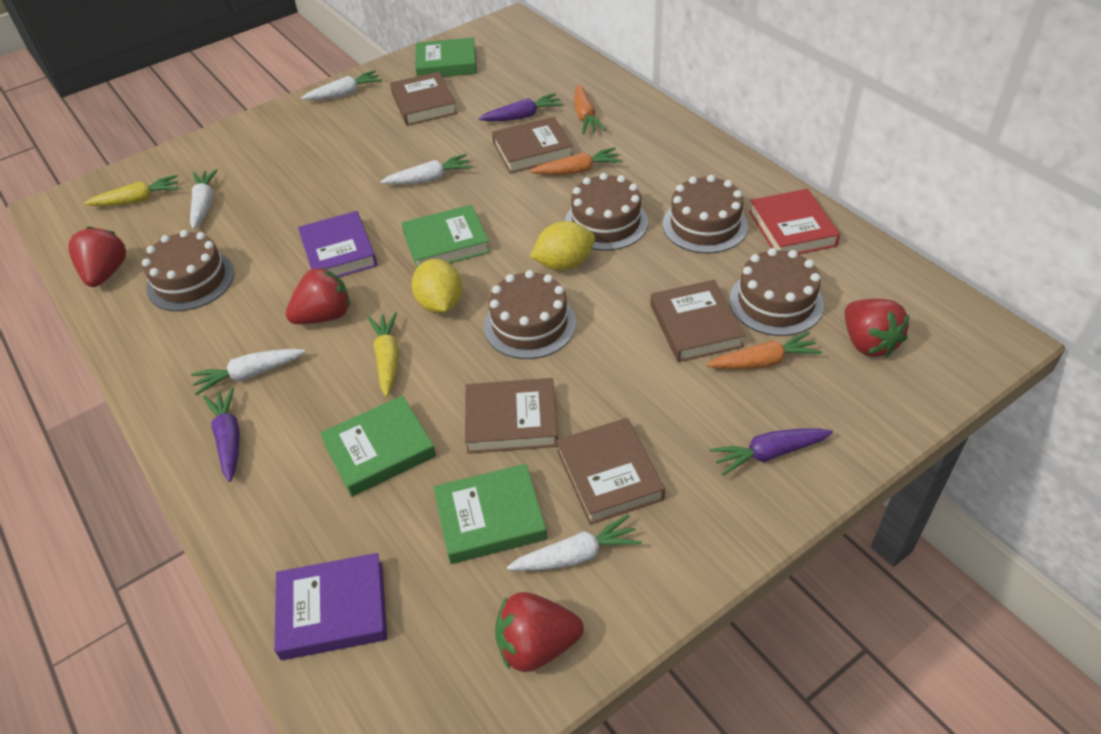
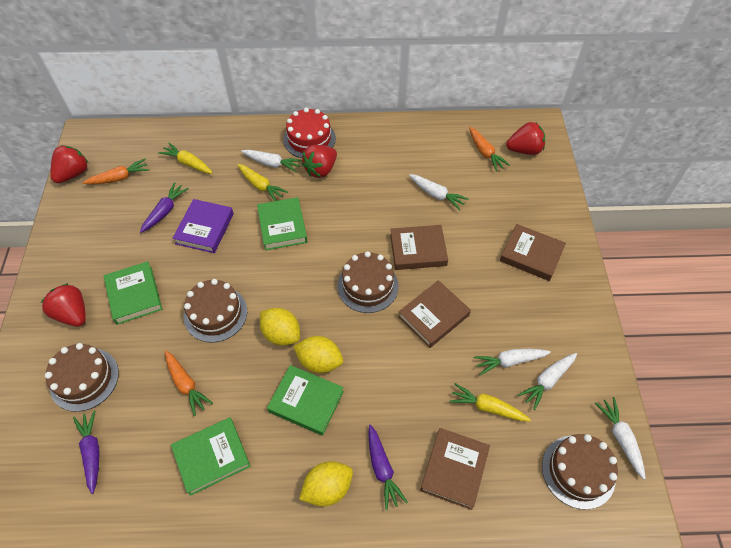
brown book: [390,72,457,126] [465,378,558,454] [492,117,573,173] [556,418,665,525] [650,280,746,362] = 5 -> [390,225,448,270] [398,280,471,348] [420,428,490,510] [500,224,566,281] = 4
brown cake: [142,230,234,311] [484,270,576,359] [565,173,648,251] [663,175,748,253] [729,248,824,336] = 5 -> [45,343,119,412] [184,279,247,343] [337,251,399,313] [542,434,618,510] = 4
purple book: [274,553,387,660] [298,211,377,277] = 2 -> [173,199,234,253] = 1
red book: [749,189,840,254] = 1 -> none = 0
red cake: none = 0 -> [283,108,336,158] = 1
yellow carrot: [84,175,179,206] [368,312,399,397] = 2 -> [158,143,213,174] [237,164,288,201] [449,383,531,421] = 3
yellow lemon: [412,259,462,313] [530,221,595,271] = 2 -> [260,308,300,346] [293,336,343,373] [299,461,353,507] = 3

